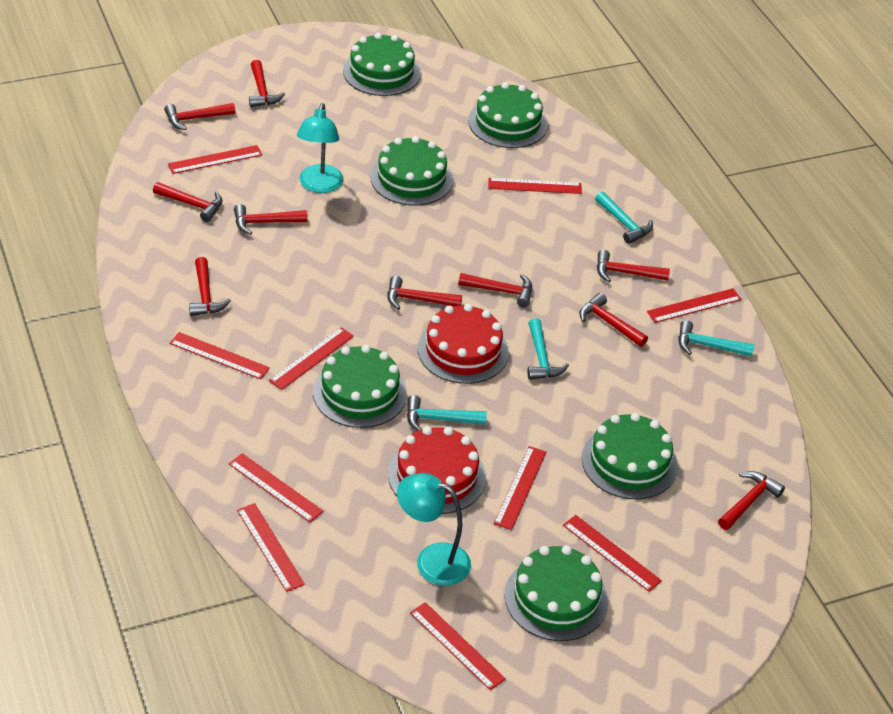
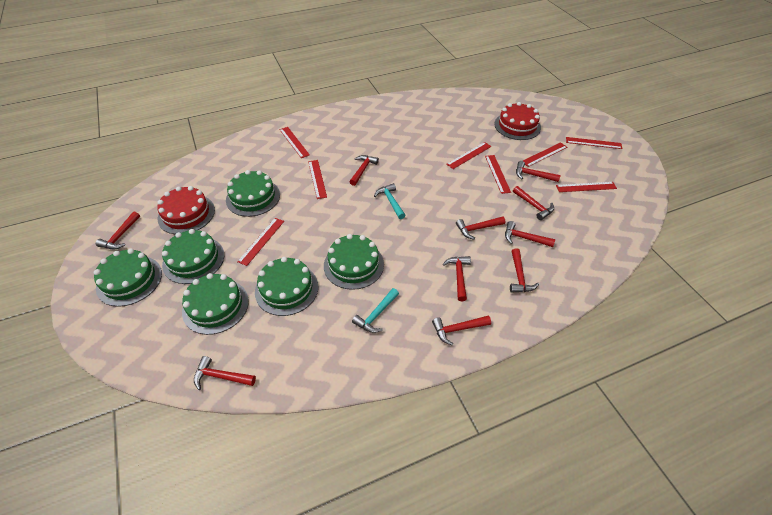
red ruler: [168,145,262,174] [170,332,270,379] [229,453,323,523] [237,503,305,592] [269,327,354,390] [410,602,506,690] [489,178,582,194] [493,446,546,530] [563,515,662,592] [647,288,742,323] = 10 -> [237,218,284,266] [280,127,310,158] [308,160,327,199] [446,142,492,169] [485,155,511,194] [523,142,567,167] [556,182,617,192] [566,137,622,149] = 8
turquoise hammer: [407,395,487,431] [527,318,569,380] [595,192,653,244] [678,320,755,357] = 4 -> [352,288,399,333] [374,183,406,219] = 2
turquoise lamp: [297,103,343,193] [397,473,471,586] = 2 -> none = 0

